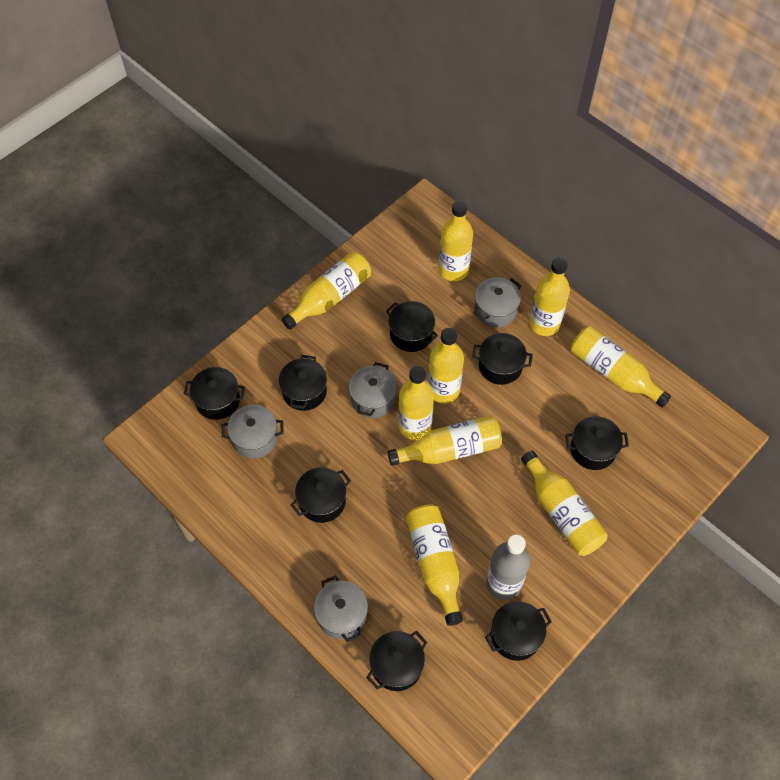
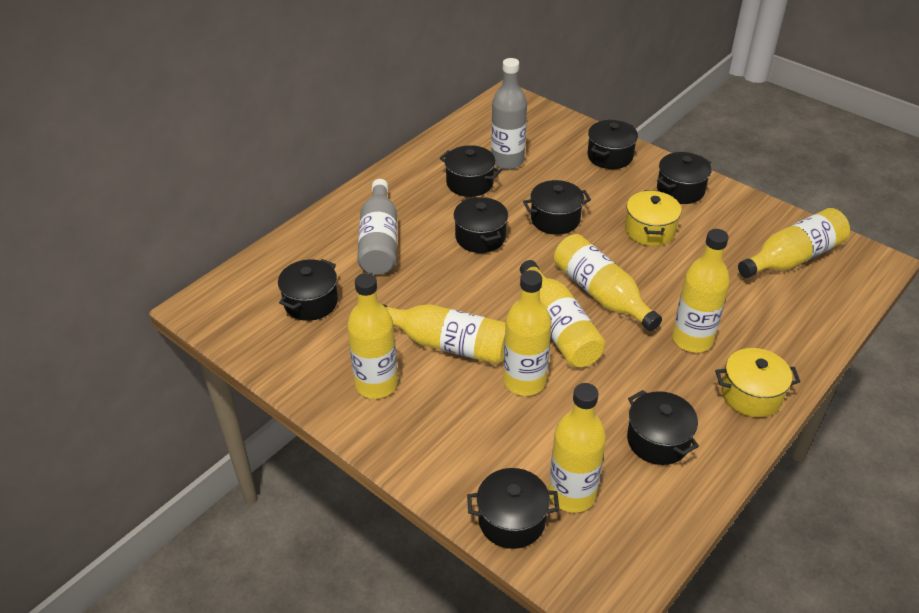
grey bottle: [486,535,530,600] = 1 -> [357,179,397,275] [491,58,527,170] = 2
grey pot: [222,405,283,458] [314,575,368,642] [349,362,397,418] [473,277,521,328] = 4 -> none = 0
yellow bottle: [282,252,371,330] [388,415,502,466] [398,366,434,440] [406,505,463,626] [428,328,464,404] [439,201,473,281] [521,450,608,556] [529,257,570,336] [571,326,671,408] = 9 -> [347,273,398,399] [382,304,506,364] [503,270,551,396] [520,260,605,367] [549,383,606,513] [554,234,662,331] [672,229,730,352] [738,208,850,278] = 8
yellow pot: none = 0 -> [625,190,682,246] [715,348,801,417] = 2

